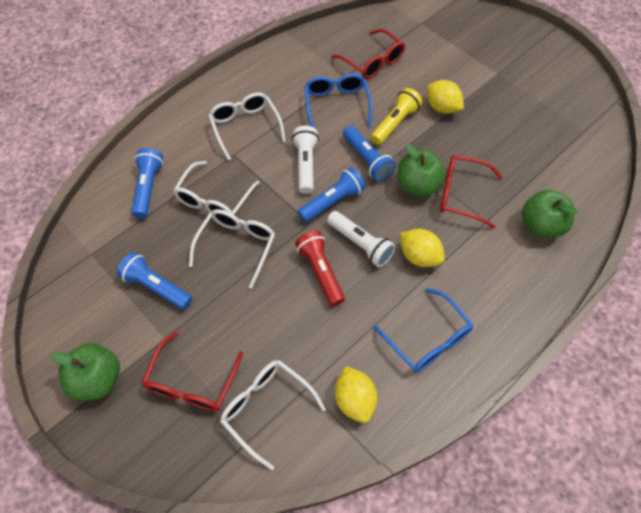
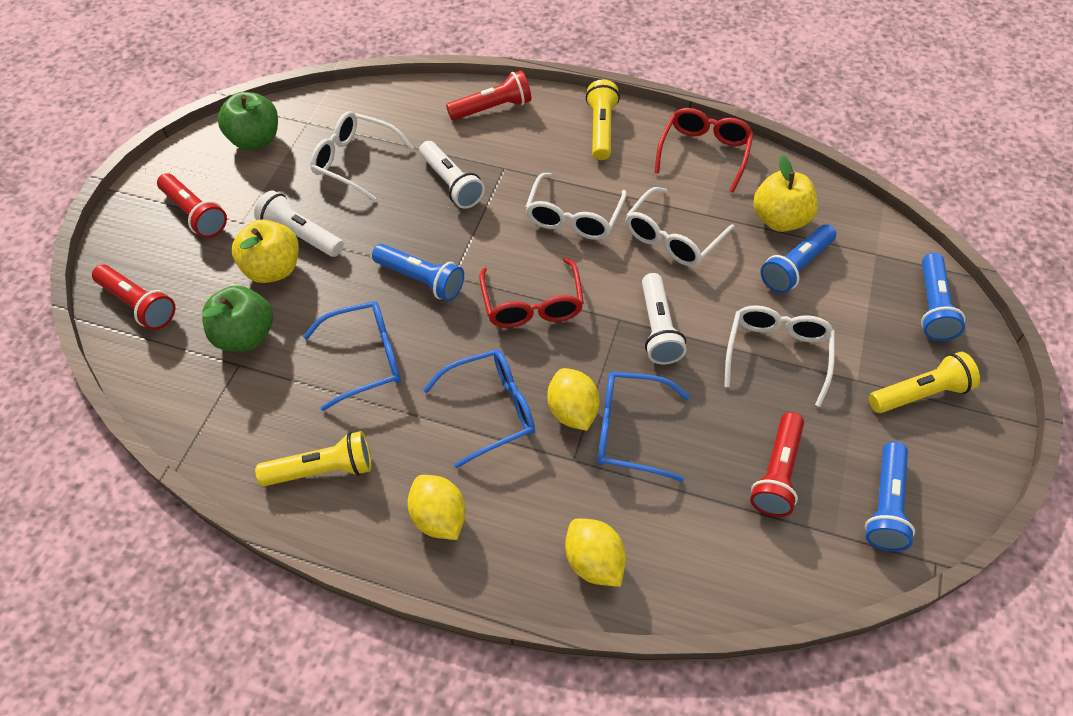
blue glasses: [305,73,373,127] [373,288,474,372] = 2 -> [303,301,401,411] [423,350,535,469] [597,372,690,482] = 3
green apple: [52,343,120,401] [398,144,446,197] [522,190,578,238] = 3 -> [201,285,273,352] [218,92,278,150] = 2
red flashlight: [295,231,345,306] = 1 -> [92,264,176,330] [157,173,227,238] [446,71,531,120] [750,412,804,517] = 4
red glasses: [142,332,243,411] [331,29,405,79] [440,155,503,229] = 3 -> [479,258,584,328] [655,108,754,193] = 2
white flashlight: [291,126,319,194] [327,211,396,268] = 2 -> [254,190,344,257] [419,141,485,209] [642,273,687,364] = 3
yellow apple: none = 0 -> [232,219,299,283] [753,155,818,232] = 2
yellow flashlight: [370,88,422,145] = 1 -> [255,431,372,486] [586,80,620,160] [869,352,980,413] = 3

